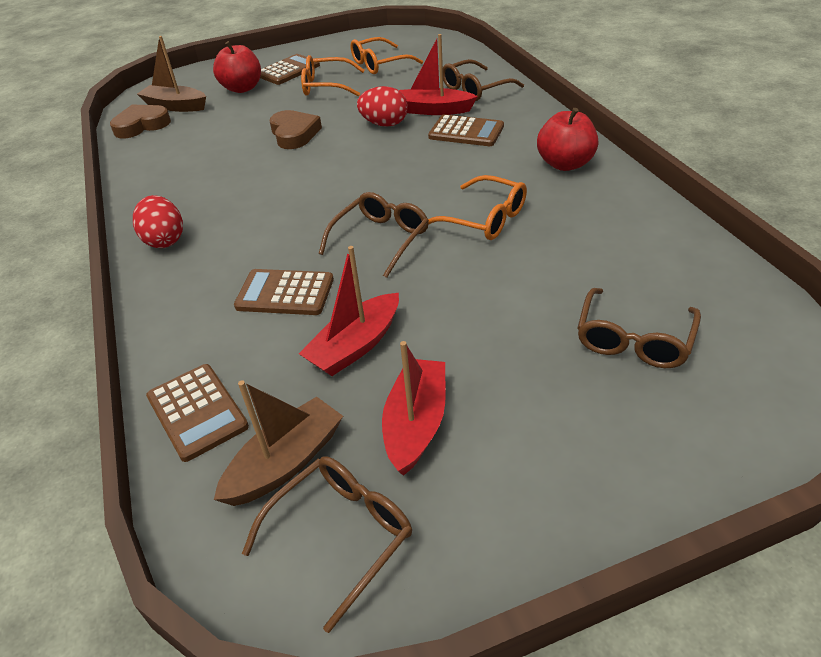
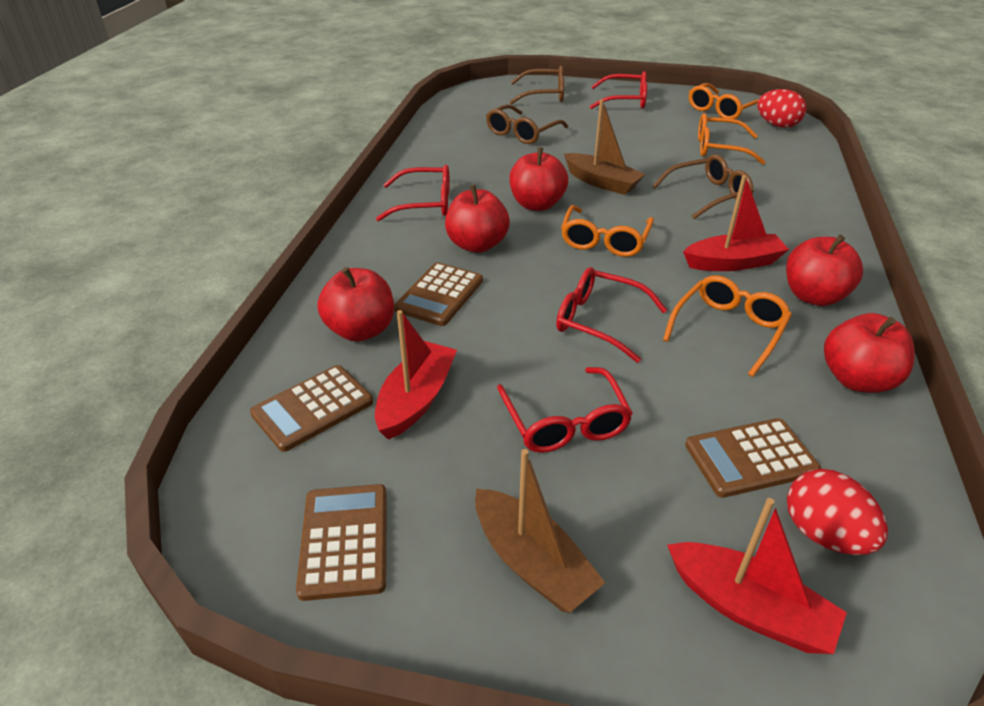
brown glasses: [242,456,412,633] [319,192,429,278] [443,59,524,101] [577,288,701,368] = 4 -> [486,104,568,144] [509,65,564,104] [653,154,754,219] = 3
brown heart: [110,104,171,138] [270,110,322,149] = 2 -> none = 0
orange glasses: [301,55,365,97] [350,37,423,74] [428,175,527,240] = 3 -> [561,205,654,257] [663,275,792,377] [689,83,759,119] [698,113,765,165] = 4
red apple: [213,41,261,93] [537,108,598,171] = 2 -> [317,267,394,342] [445,185,510,253] [509,147,568,211] [786,235,863,306] [824,313,915,393] = 5
red glasses: none = 0 -> [376,165,449,221] [497,367,633,453] [556,267,667,363] [590,71,647,109] = 4

